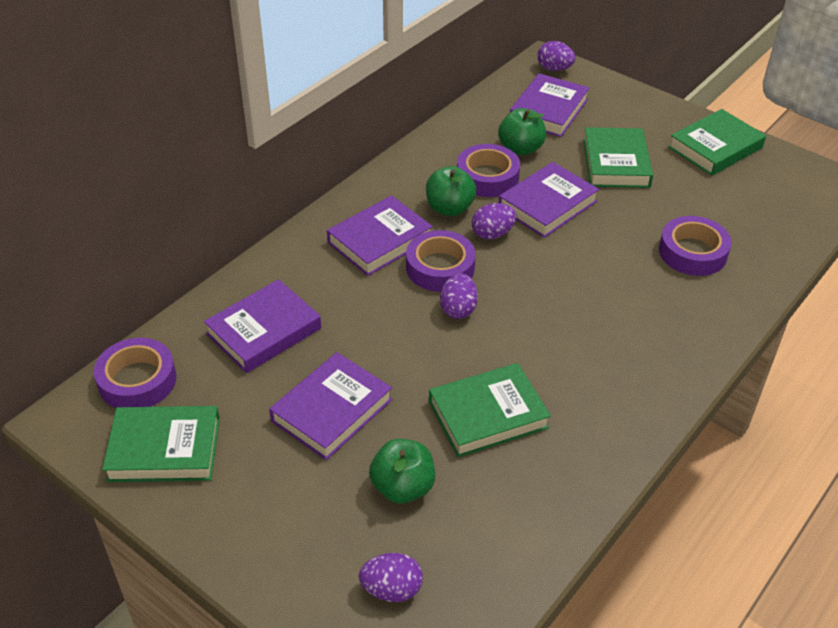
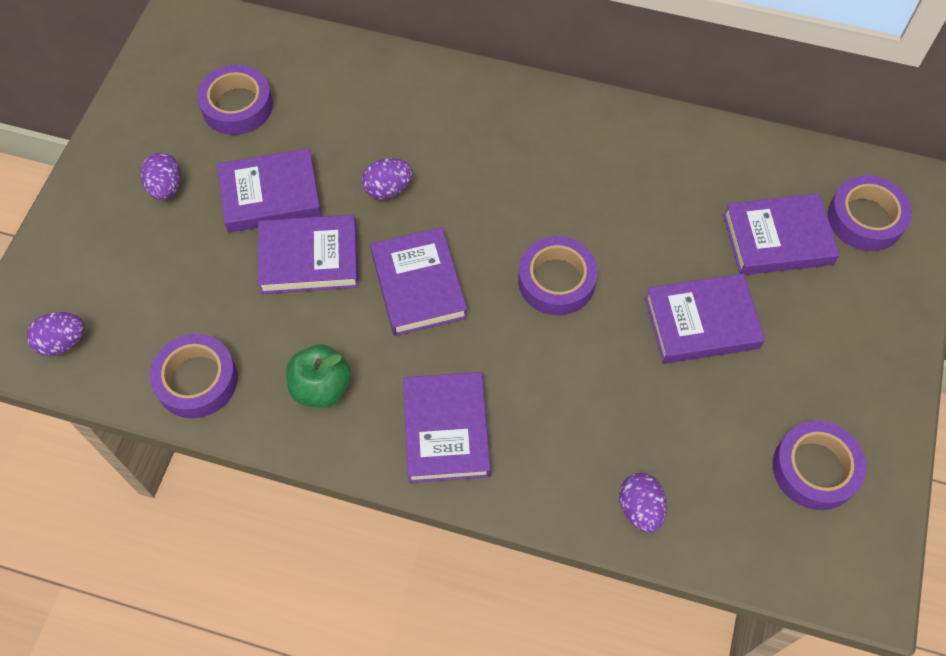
green apple: [369,439,435,504] [426,166,477,216] [498,108,546,155] = 3 -> [286,344,351,408] = 1
green book: [102,406,220,482] [429,363,551,457] [583,127,653,188] [669,109,766,176] = 4 -> none = 0
purple book: [204,279,321,373] [269,352,392,460] [327,195,433,276] [499,162,599,238] [510,73,589,137] = 5 -> [217,148,322,233] [257,215,358,294] [370,227,467,336] [403,372,491,483] [645,273,765,364] [723,193,840,275] = 6
purple tape: [94,338,176,408] [406,230,476,292] [457,144,520,197] [659,216,732,276] = 4 -> [149,334,238,418] [197,65,273,135] [518,236,598,315] [773,421,867,510] [828,175,912,251] = 5

